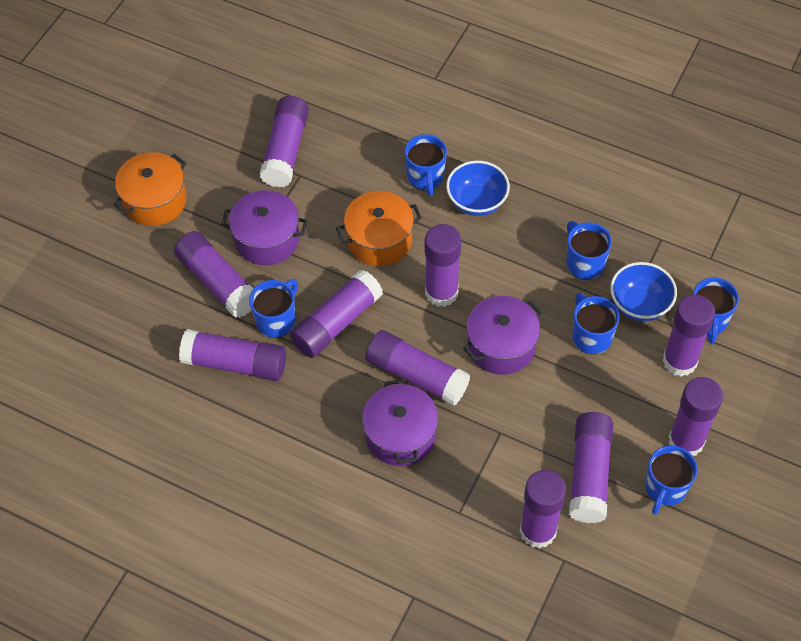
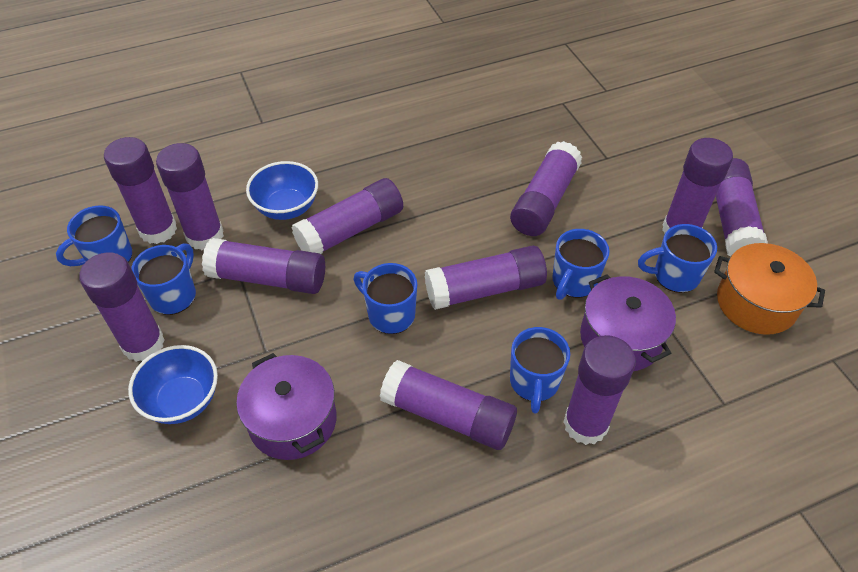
orange pot: [114,152,187,226] [336,191,422,266] = 2 -> [714,243,825,335] = 1
purple glue stick: [174,231,254,318] [179,329,286,381] [259,96,309,188] [290,270,383,358] [366,330,470,406] [425,224,461,307] [519,470,566,549] [569,412,613,523] [663,294,715,377] [669,377,723,456] = 10 -> [79,252,165,362] [104,137,177,244] [156,143,224,250] [202,238,325,294] [292,178,403,254] [380,360,517,450] [425,245,547,310] [510,141,582,236] [563,335,636,445] [662,138,733,233] [716,158,768,257] = 11
purple pot: [221,190,308,265] [362,379,438,466] [463,296,543,375] = 3 -> [236,353,337,460] [580,274,676,371] = 2

